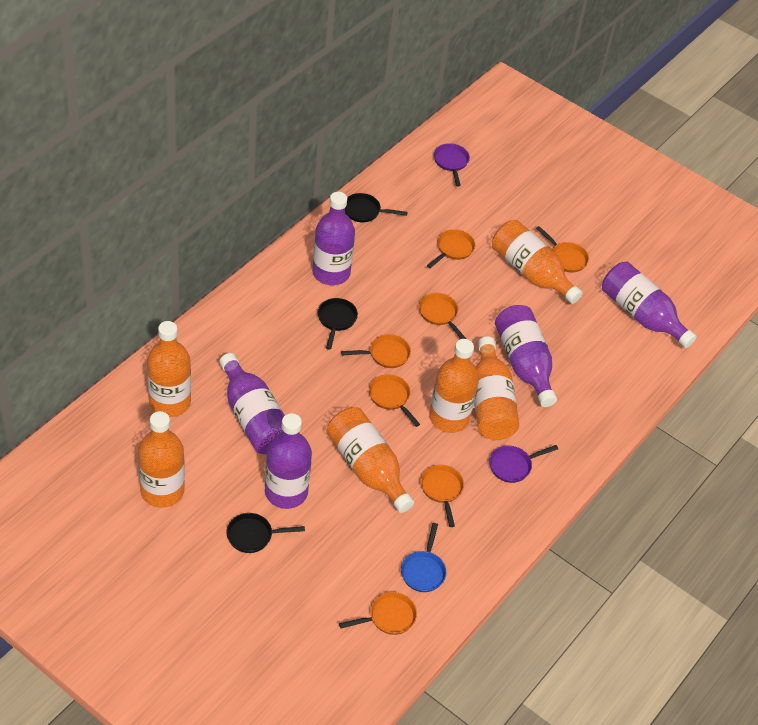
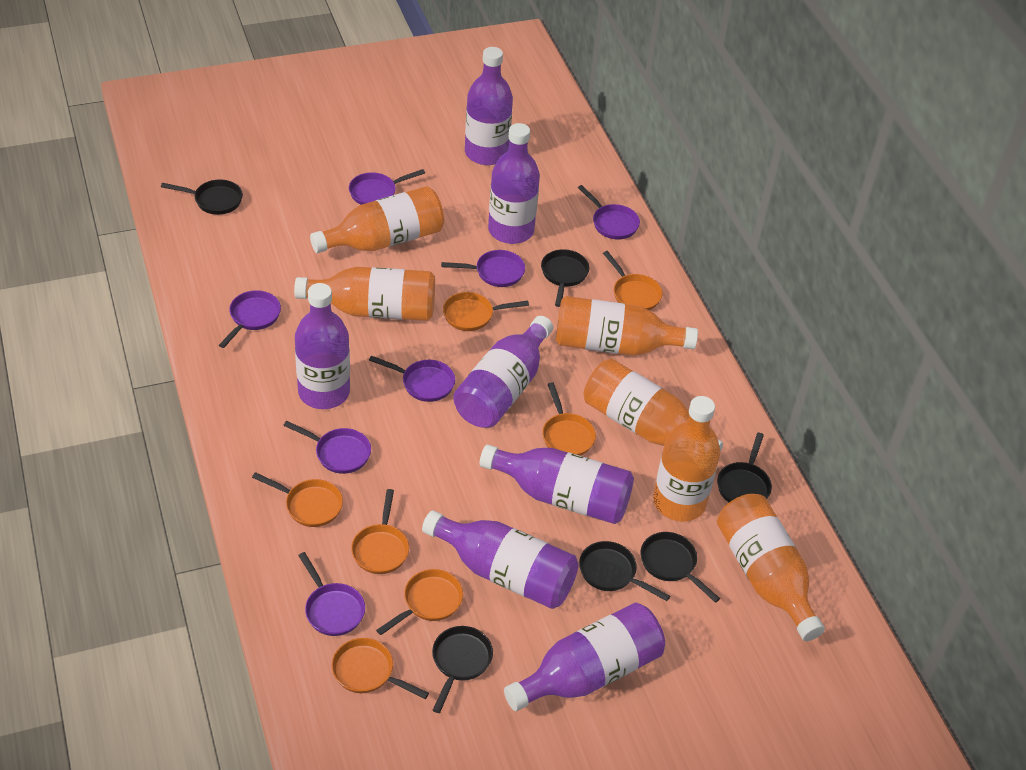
black pan: [226,513,305,553] [318,298,358,349] [345,193,408,222] = 3 -> [161,179,243,215] [432,626,493,713] [541,249,589,307] [579,541,670,601] [640,532,720,603] [717,433,772,502] = 6
blue pan: [401,523,446,592] = 1 -> none = 0
purple bottle: [219,353,285,454] [265,413,312,509] [312,192,355,285] [495,305,557,407] [602,262,697,348] = 5 -> [295,283,350,409] [422,510,578,609] [453,316,553,428] [465,47,513,165] [480,444,634,524] [488,123,540,244] [504,603,665,711] = 7
purple pan: [434,143,470,186] [489,445,558,483] = 2 -> [219,290,281,348] [283,421,371,474] [298,552,365,636] [349,169,425,205] [369,355,455,402] [441,250,525,287] [578,185,640,239] = 7

